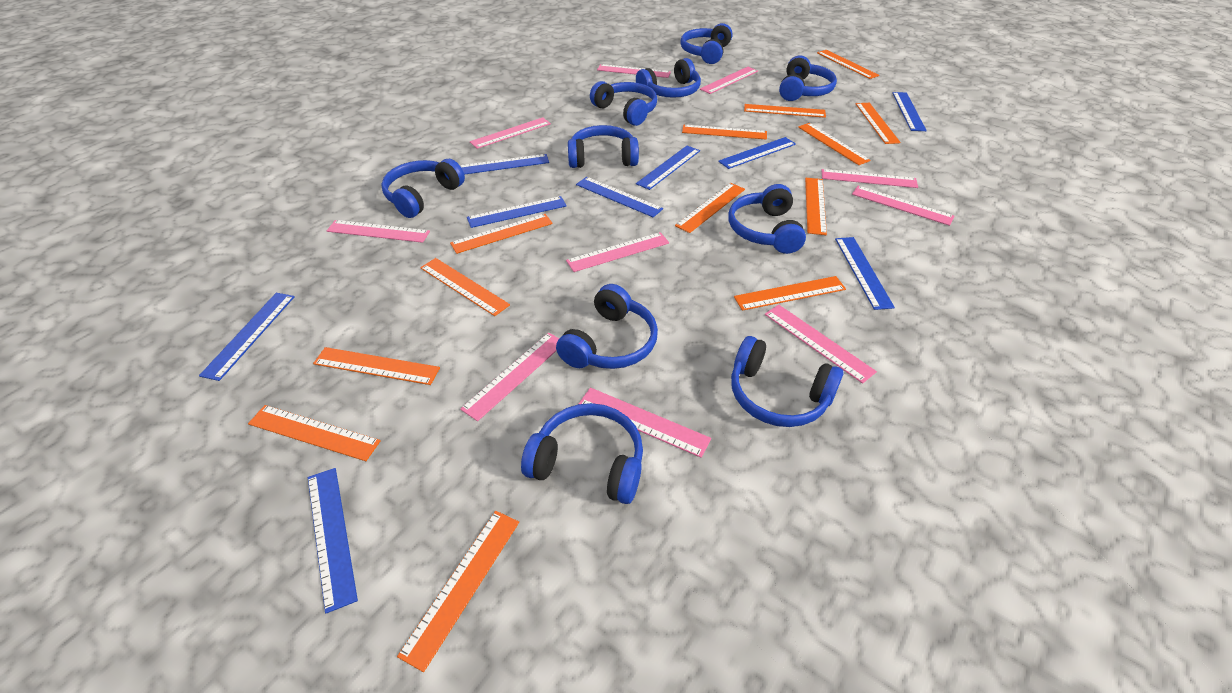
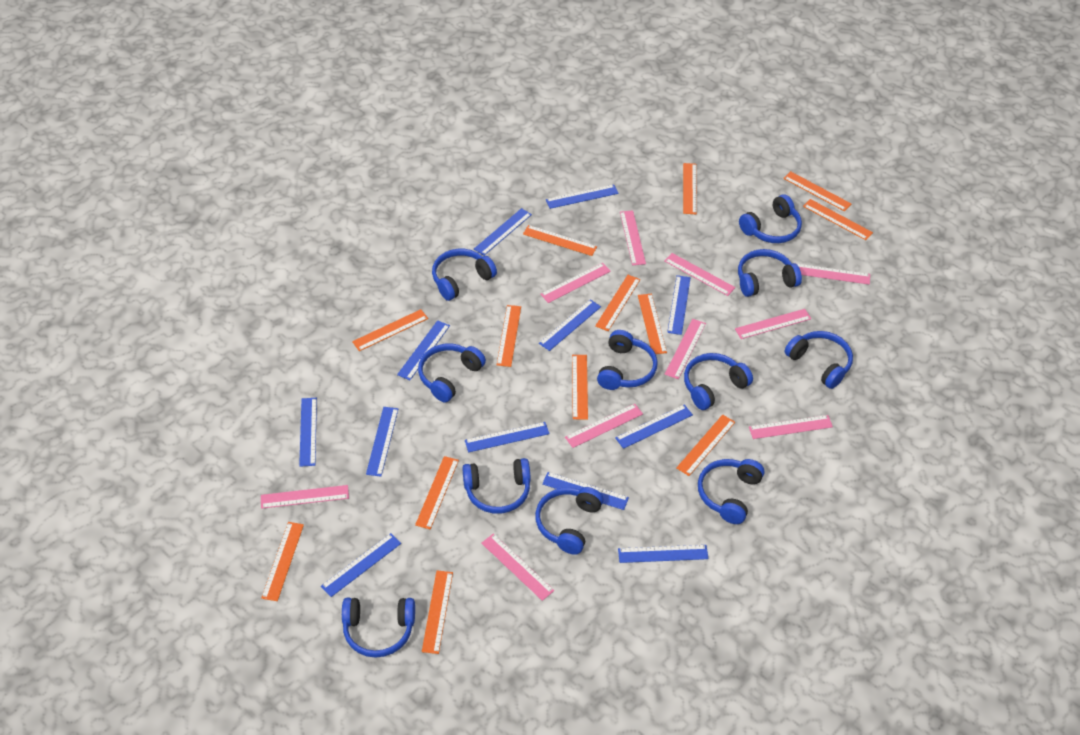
blue headphones: [381,159,465,218] [521,403,643,504] [556,284,658,369] [568,125,639,168] [590,81,657,126] [636,58,701,98] [680,23,733,64] [729,184,806,254] [731,336,843,427] [779,55,837,101] = 10 -> [342,598,415,658] [418,343,486,403] [432,249,497,301] [462,458,531,514] [535,487,604,555] [597,330,658,390] [684,353,753,410] [698,459,764,524] [738,249,802,297] [739,194,802,243] [785,331,853,389] = 11
blue ruler: [199,293,295,381] [308,468,358,614] [460,154,549,175] [467,196,567,228] [576,177,663,217] [636,146,700,190] [718,137,796,169] [835,237,895,310] [892,92,927,131] = 9 -> [299,398,317,467] [321,533,401,597] [366,407,398,477] [397,320,450,380] [465,422,549,452] [474,208,532,255] [539,299,601,351] [542,472,629,510] [546,184,618,209] [615,404,693,449] [618,545,709,563] [667,275,691,335] = 12

